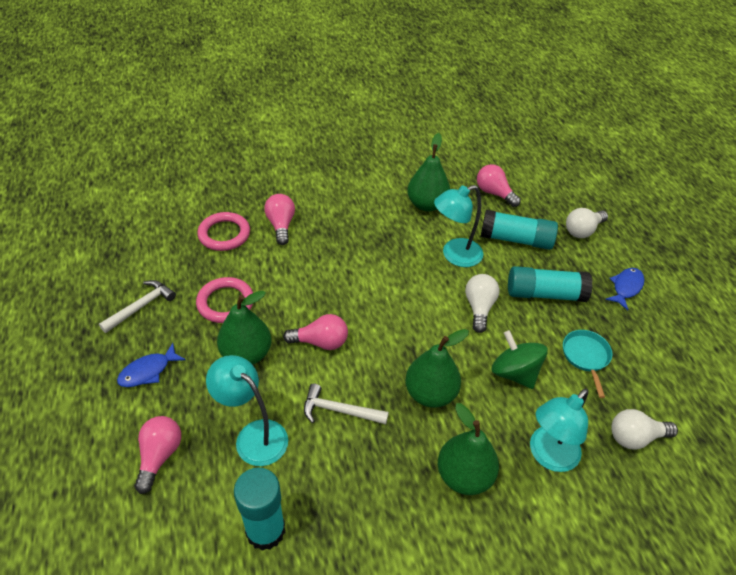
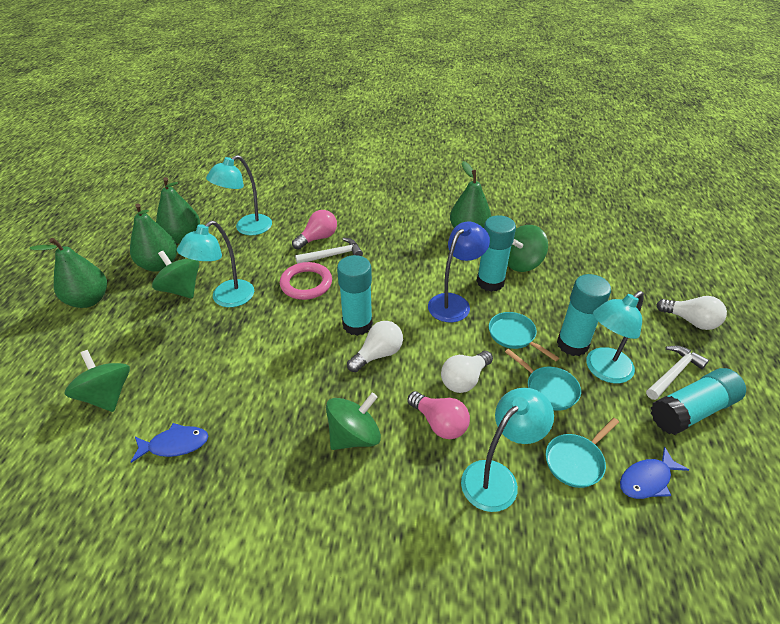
blue lamp: none = 0 -> [428,221,490,322] = 1
green spinning top: [492,330,548,389] = 1 -> [65,350,130,412] [152,251,199,299] [326,393,381,450] [508,225,548,272] = 4
pink light bulb: [134,416,181,494] [264,194,295,245] [283,314,348,350] [477,164,521,207] = 4 -> [292,210,337,250] [408,391,470,439] = 2
pink ring: [196,277,253,323] [197,212,250,251] = 2 -> [280,262,332,300] = 1
turquoise glue stick: [234,467,285,551] [481,210,558,250] [508,266,593,302] = 3 -> [337,255,373,336] [477,215,516,292] [557,274,611,356] [651,368,746,435] = 4
turquoise lamp: [206,355,288,466] [434,185,483,267] [530,388,588,472] = 3 -> [177,221,254,307] [206,155,272,235] [461,388,554,512] [586,291,644,383] = 4
turquoise pan: [563,330,612,398] = 1 -> [489,312,559,361] [505,349,581,411] [546,418,619,488] = 3

